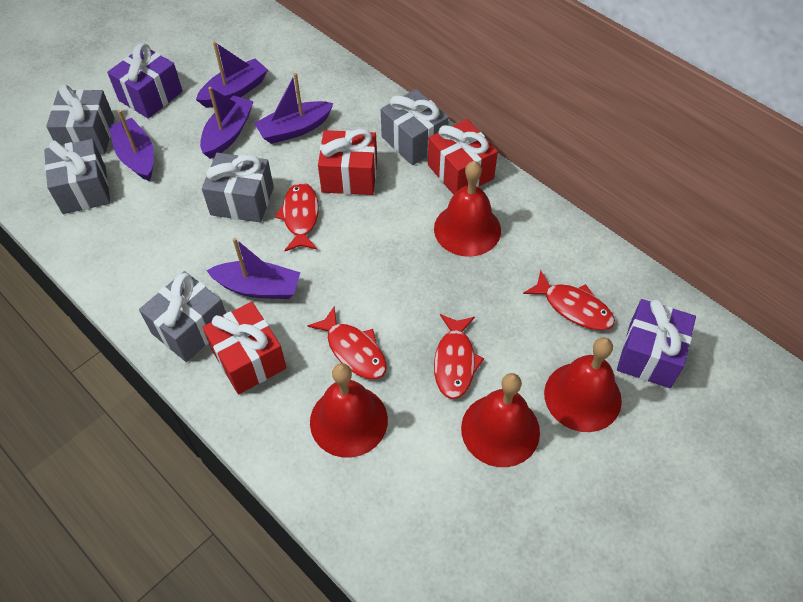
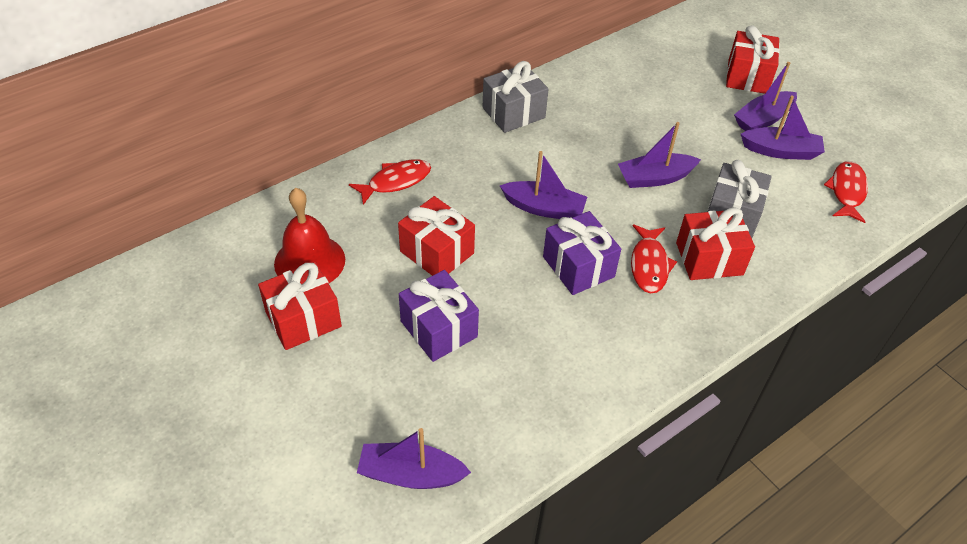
grey gift: [44,139,110,214] [46,84,115,154] [139,271,226,362] [202,153,274,222] [381,89,449,165] = 5 -> [482,61,549,133] [708,160,772,238] = 2
red bell: [310,363,388,458] [434,161,501,257] [461,373,540,467] [544,337,622,432] = 4 -> [274,188,345,283] = 1
red fish: [275,182,319,251] [308,307,387,379] [434,314,484,399] [523,270,615,330] = 4 -> [349,159,431,205] [631,224,677,293] [824,161,868,223] = 3
red gift: [202,302,287,394] [318,129,377,195] [428,119,498,195] = 3 -> [258,262,342,350] [398,196,475,276] [676,207,755,280] [726,26,780,94] = 4

